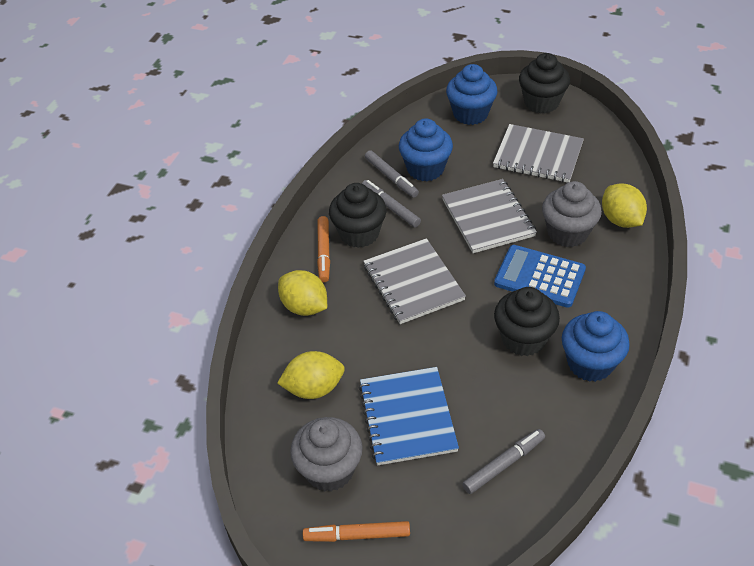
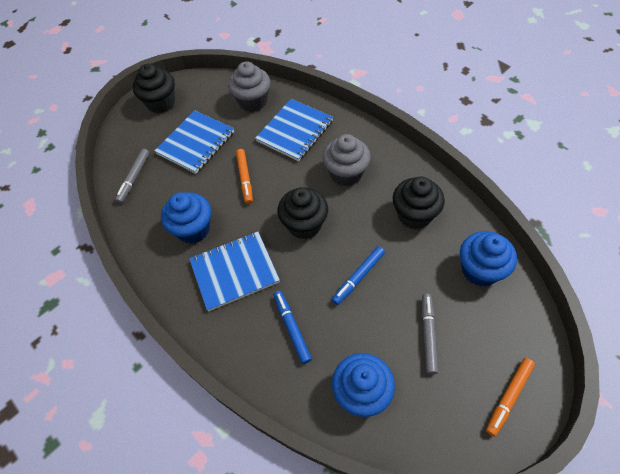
blue calculator: [494,245,586,308] = 1 -> none = 0
blue marker: none = 0 -> [273,291,312,364] [332,246,385,305] = 2
blue notebook: [359,367,459,465] = 1 -> [155,110,234,174] [189,232,280,311] [255,99,333,161] = 3
grey marker: [362,180,421,227] [365,150,419,198] [462,429,545,494] = 3 -> [115,149,150,204] [422,294,438,375] = 2
grey notebook: [363,238,466,324] [442,179,537,253] [493,124,584,183] = 3 -> none = 0
yellow lemon: [277,351,345,399] [278,270,327,316] [602,184,647,228] = 3 -> none = 0

